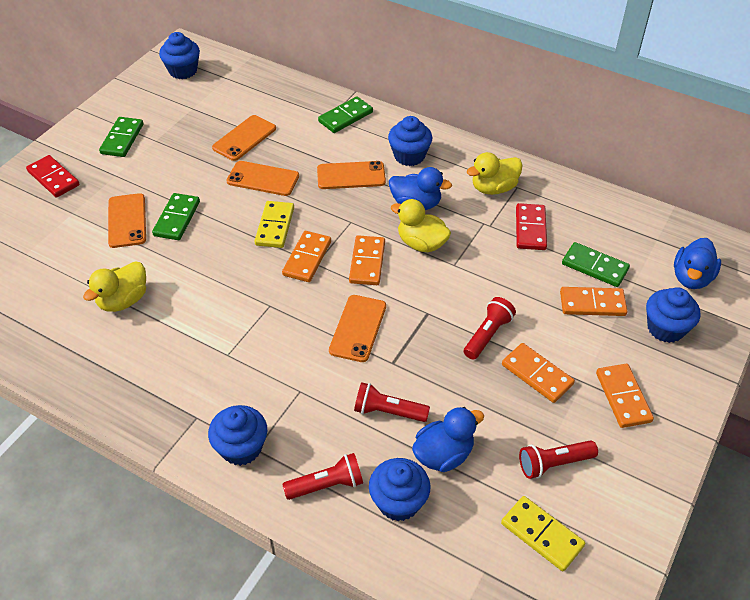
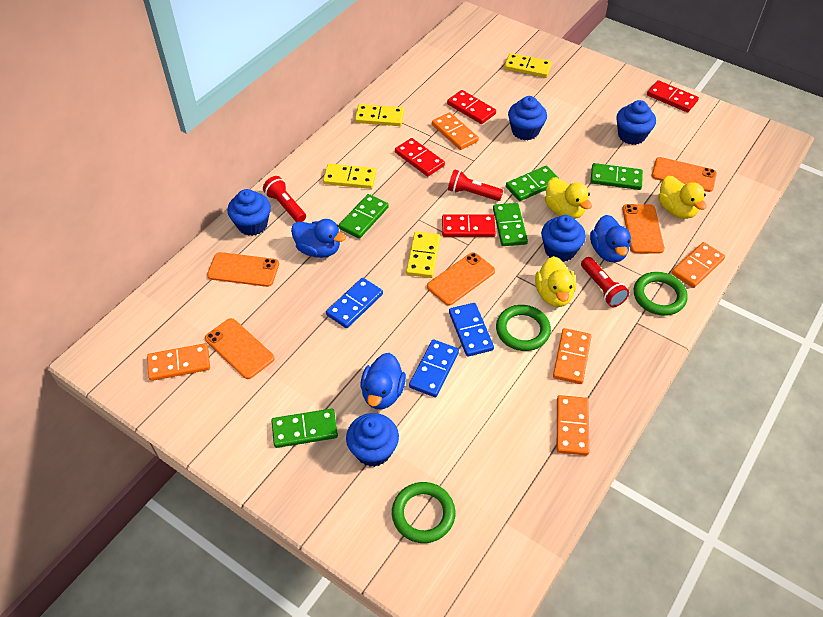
blue domino: none = 0 -> [326,278,383,328] [409,339,459,397] [449,303,494,357] = 3
green domino: [99,117,143,157] [152,193,200,240] [318,97,373,133] [562,242,630,287] = 4 -> [271,408,338,448] [339,194,389,239] [493,203,528,246] [506,166,560,201] [590,163,643,190] = 5
green ring: none = 0 -> [392,482,455,543] [496,305,551,351] [634,272,688,316] = 3
red domino: [26,155,80,198] [516,203,547,250] = 2 -> [395,138,445,176] [442,214,496,237] [447,90,496,124] [647,80,699,112] = 4
red flashlight: [282,453,363,500] [354,382,430,422] [464,297,516,360] [519,440,598,479] = 4 -> [263,176,306,222] [448,169,503,201] [581,257,629,307] = 3
yellow domino: [254,201,294,248] [501,496,585,571] = 2 -> [323,164,376,189] [355,104,404,126] [406,231,441,278] [504,53,552,78] = 4

